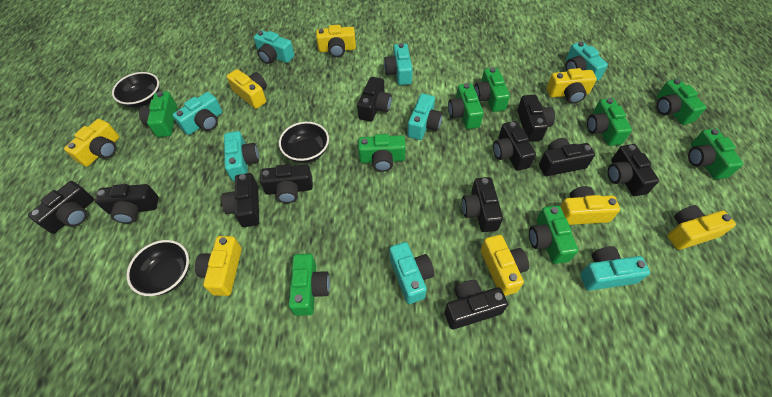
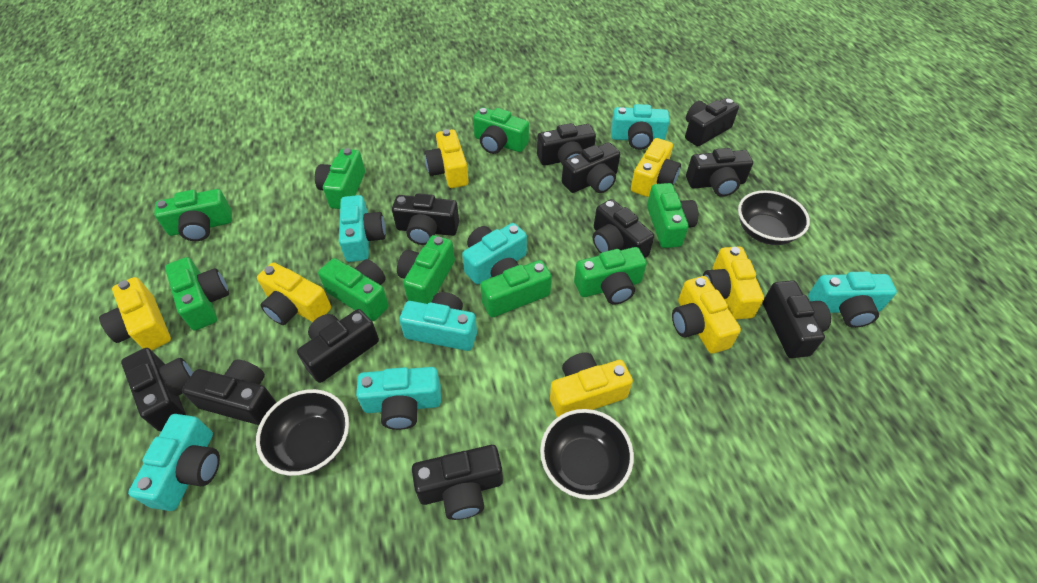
turquoise camera: [173,92,222,135] [224,131,259,181] [254,30,294,64] [384,43,413,85] [389,242,434,304] [408,93,443,140] [565,41,608,81] [580,246,650,291] = 8 -> [128,414,220,511] [339,195,386,262] [356,367,441,430] [399,292,477,351] [462,223,527,285] [611,104,670,150] [808,272,897,328] = 7
yellow camera: [64,119,119,167] [195,236,242,296] [226,69,267,109] [316,25,356,57] [481,235,529,296] [547,68,597,104] [560,186,620,225] [667,205,736,250] = 8 -> [99,277,171,350] [257,262,331,325] [425,129,469,188] [550,353,633,417] [631,138,681,197] [672,276,741,354] [703,246,764,320] = 7

